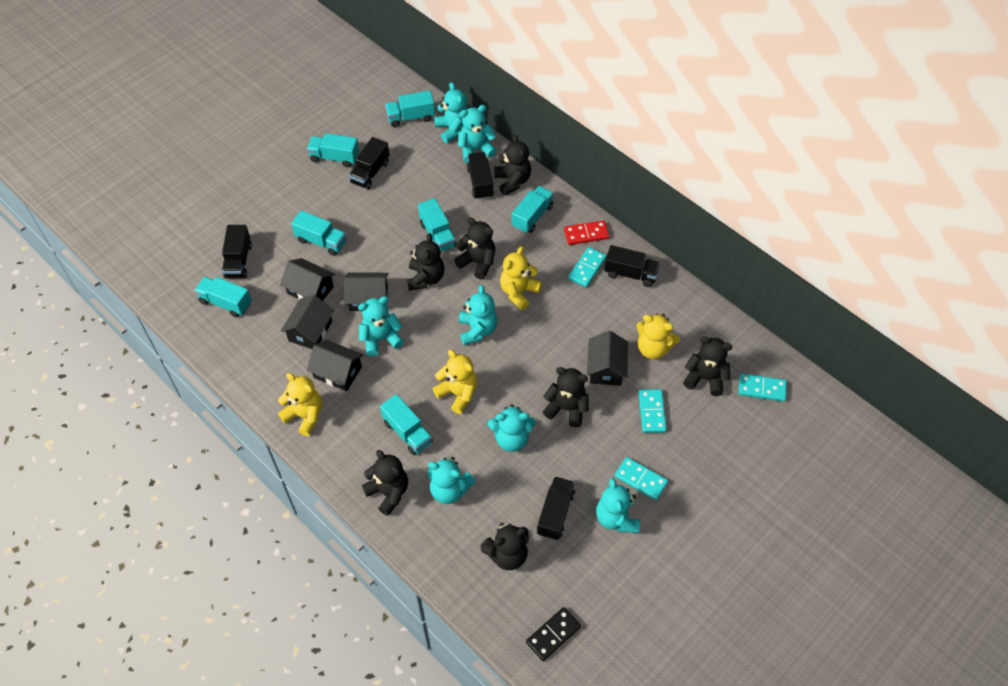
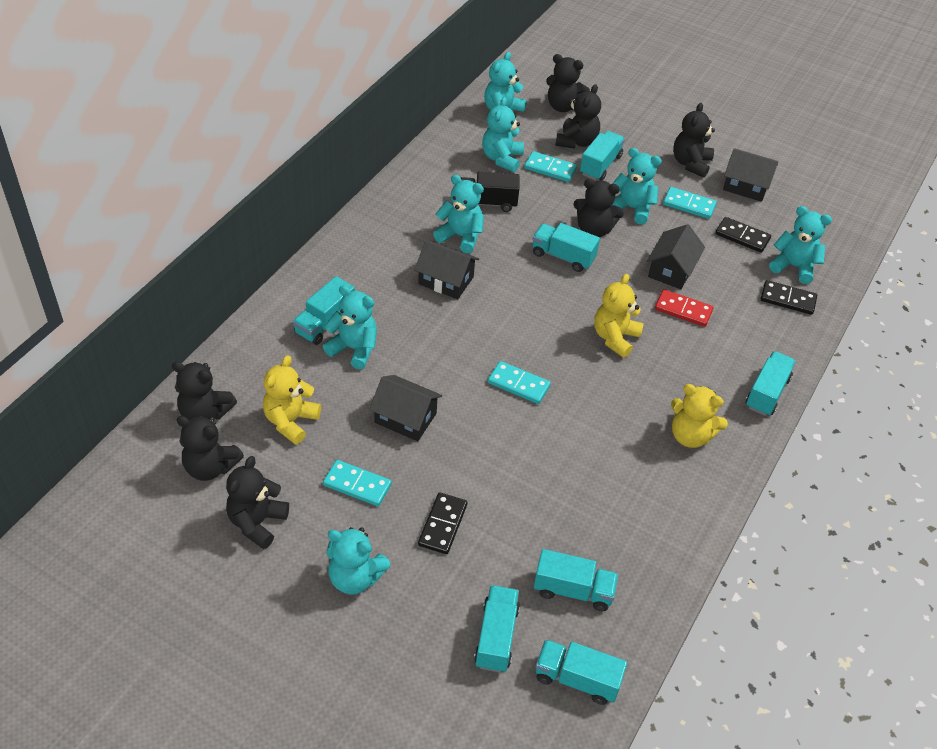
black domino: [526,607,581,661] = 1 -> [418,492,467,554] [715,217,771,253] [761,280,817,315] = 3
black house: [280,258,335,301] [281,295,334,349] [307,340,363,391] [344,272,389,311] [587,331,628,386] = 5 -> [369,375,442,441] [414,240,479,299] [647,224,705,289] [723,148,778,202] = 4
black truck: [222,225,252,279] [349,137,389,190] [466,152,494,200] [537,476,575,540] [604,245,660,287] = 5 -> [461,172,519,212] = 1
yellow teddy bear: [278,373,322,436] [433,350,477,414] [500,246,542,310] [637,314,680,359] = 4 -> [263,355,321,445] [594,274,644,358] [671,384,728,448] = 3

